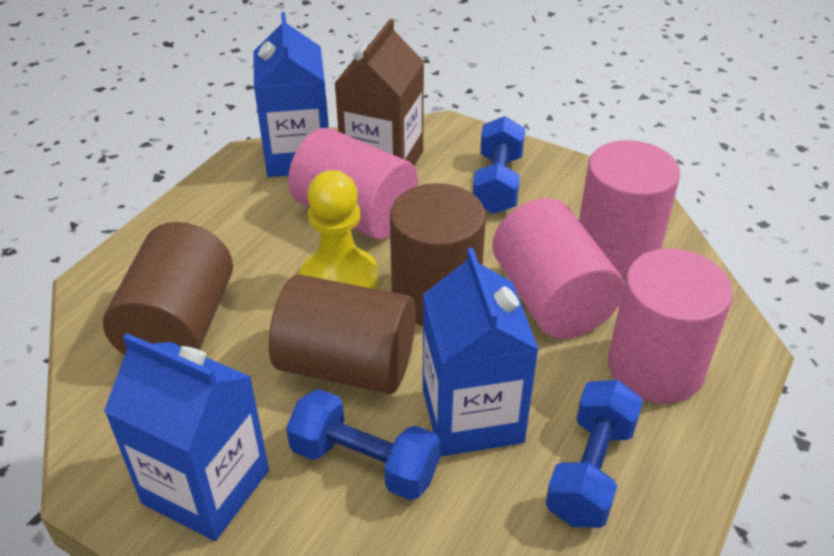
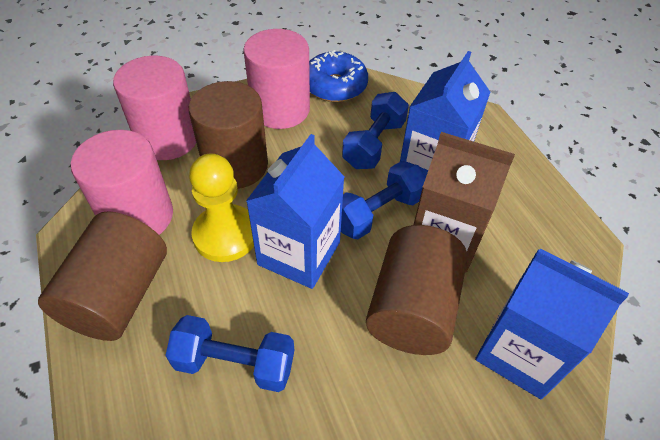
blue donut: none = 0 -> [309,50,368,102] = 1
pink cylinder: [288,128,418,240] [492,198,624,339] [579,140,680,277] [608,249,733,404] = 4 -> [71,130,173,235] [113,56,196,160] [243,29,310,129] = 3

